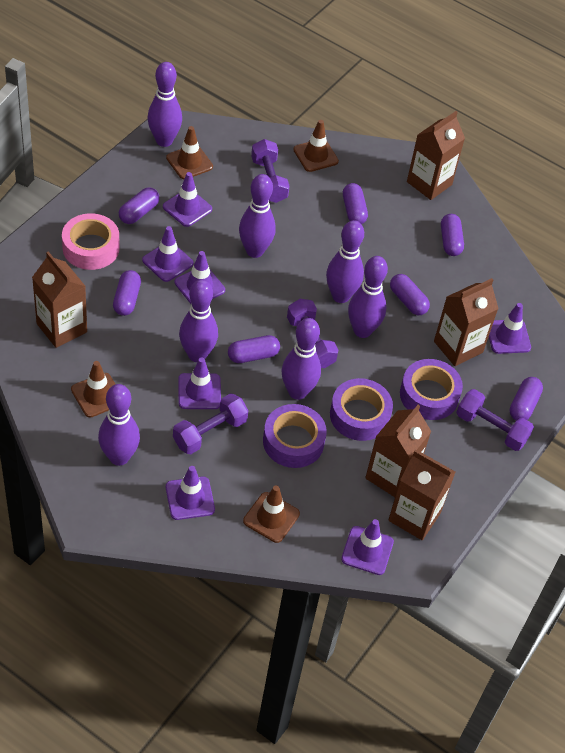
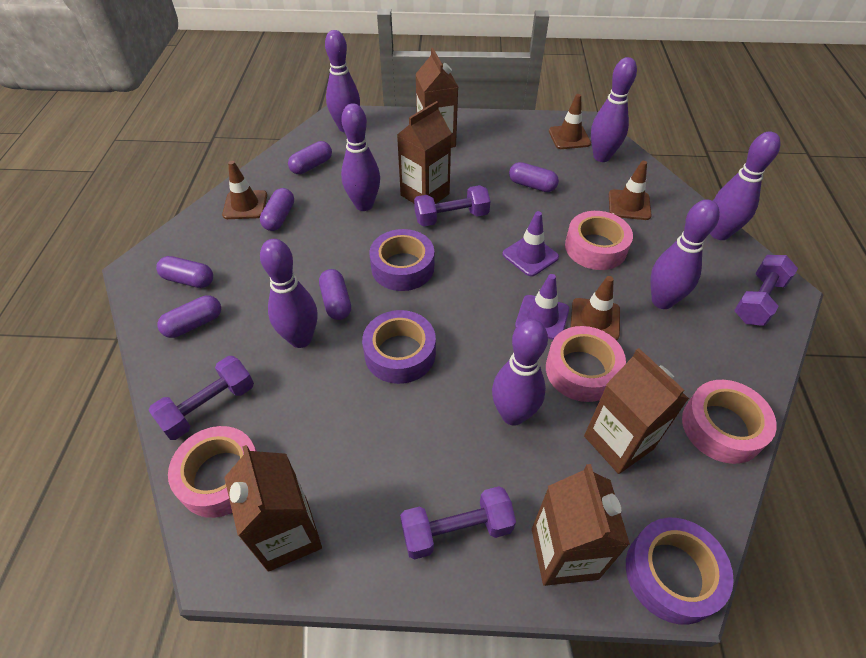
pink tape: [62,213,119,270] = 1 -> [168,426,257,518] [546,326,626,402] [565,211,633,270] [682,380,777,464] = 4
purple capsule: [113,270,141,316] [119,187,159,224] [228,335,280,363] [343,183,368,224] [390,274,430,315] [441,214,464,256] [510,377,543,421] = 7 -> [156,256,213,288] [158,295,221,338] [260,188,294,231] [288,141,332,174] [319,269,351,320] [509,162,559,192] = 6
purple traffic cone: [142,226,193,282] [163,172,212,227] [166,466,215,520] [175,251,225,304] [178,357,221,409] [341,519,394,575] [489,303,531,354] = 7 -> [502,211,559,277] [515,274,569,340] = 2

